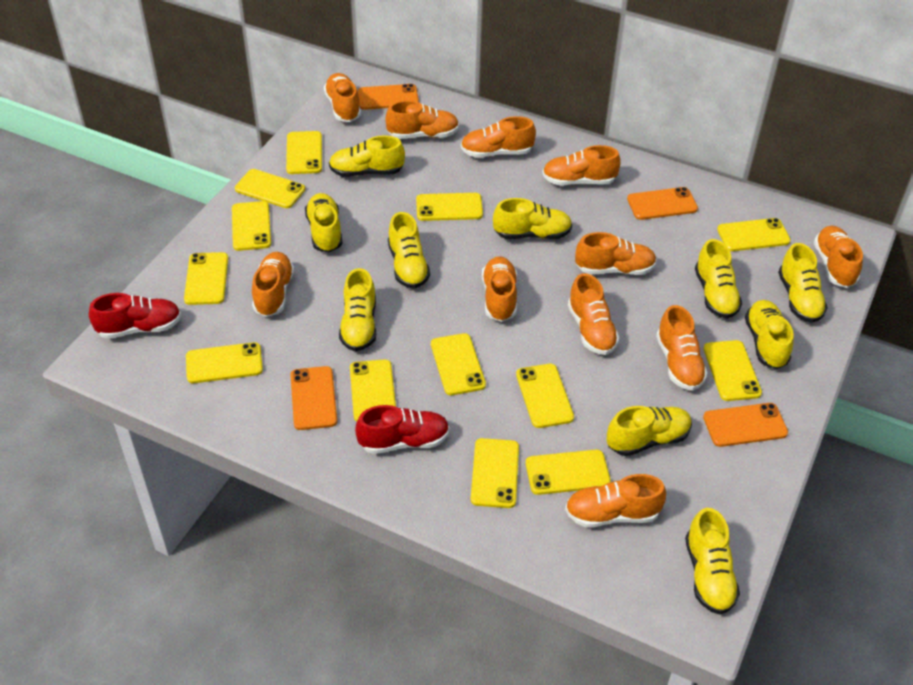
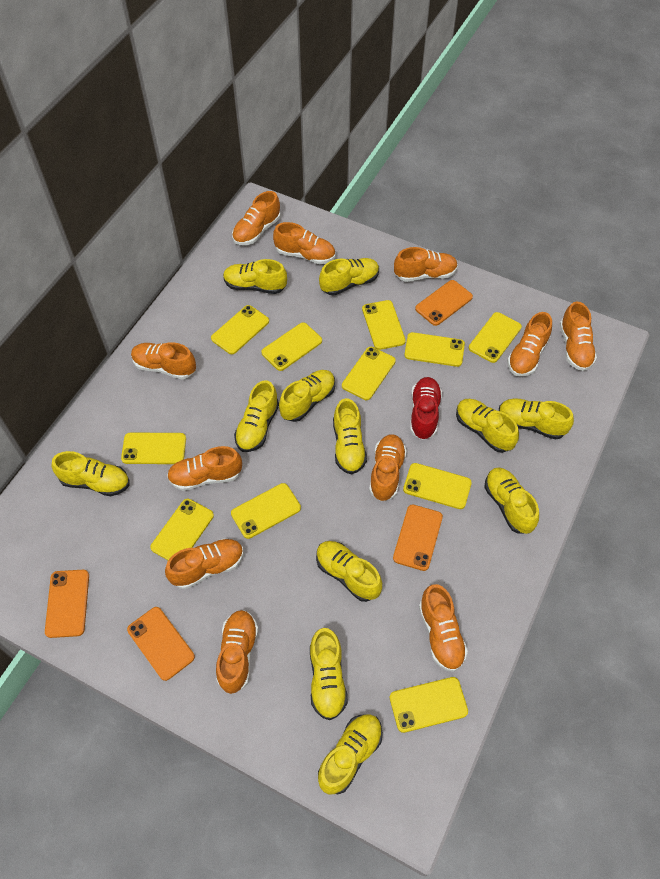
red shoe: [89,293,181,339] [355,405,450,454] = 2 -> [410,377,442,440] = 1
yellow phone: [184,252,228,305] [186,342,263,383] [232,201,271,251] [235,169,305,208] [286,131,322,174] [350,359,396,422] [416,193,483,221] [431,333,486,395] [471,438,519,508] [516,364,574,428] [526,450,611,495] [703,340,762,401] [717,218,791,251] = 13 -> [121,432,186,464] [150,499,214,560] [211,305,269,354] [231,483,301,539] [261,322,322,371] [342,347,396,400] [362,300,406,350] [390,677,468,733] [403,463,472,509] [404,332,465,367] [469,312,522,363] = 11
yellow shoe: [305,193,343,253] [329,136,405,177] [339,268,376,351] [388,212,430,289] [493,198,572,239] [606,406,692,456] [685,508,740,614] [695,239,742,319] [745,300,794,369] [778,243,828,323] = 10 -> [52,451,129,496] [223,259,287,294] [234,380,279,452] [279,370,335,422] [310,628,348,720] [316,541,382,602] [318,714,383,795] [319,258,379,295] [333,398,367,474] [456,399,519,453] [484,467,539,534] [499,399,574,440] = 12

